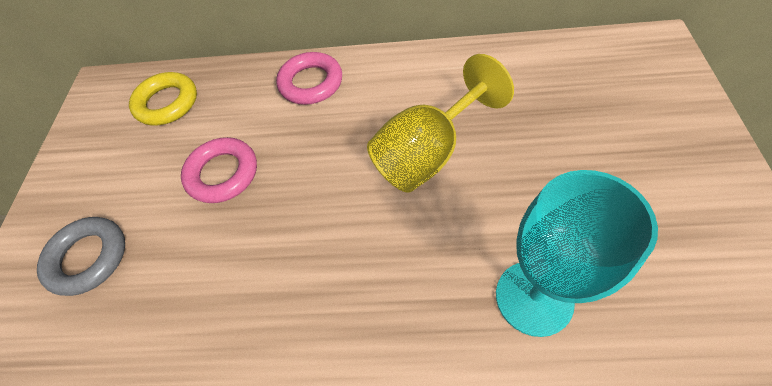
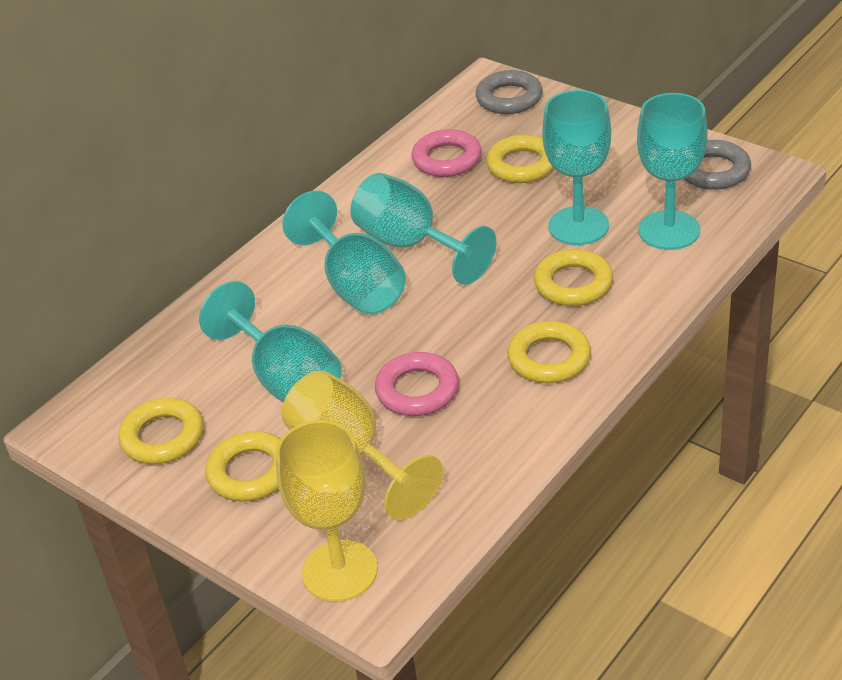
grey ring: [37,217,125,296] = 1 -> [476,70,543,114] [684,140,751,190] = 2
turquoise goblet: [496,170,658,337] = 1 -> [199,281,342,403] [282,191,406,314] [350,173,496,285] [542,90,611,245] [637,93,708,250] = 5
yellow goblet: [367,54,514,193] = 1 -> [276,420,378,602] [282,371,443,520] = 2
yellow ring: [129,72,197,125] = 1 -> [118,398,204,464] [205,431,281,502] [486,135,554,183] [507,321,591,383] [534,249,613,306] = 5

